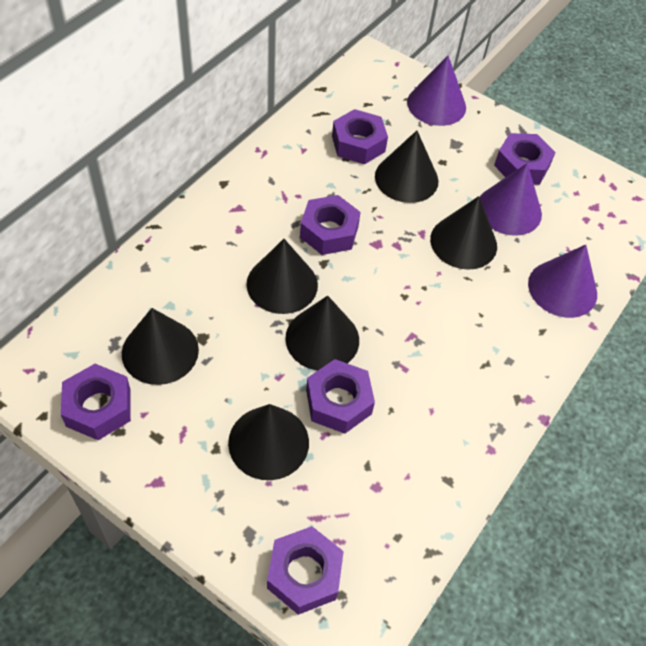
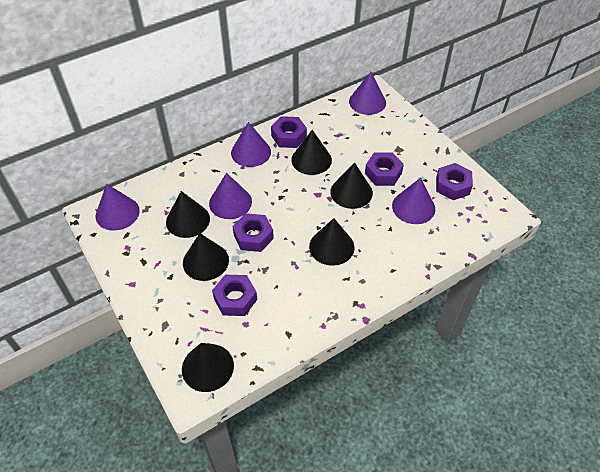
purple cone: [407,56,466,126] [480,163,542,236] [528,245,597,318] = 3 -> [96,184,140,231] [209,173,252,219] [231,122,271,167] [349,72,386,115] [392,178,435,224] = 5
purple nut: [61,364,131,440] [267,526,344,615] [300,195,361,255] [306,359,375,434] [332,109,388,164] [494,133,556,185] = 6 -> [212,275,257,316] [232,213,274,252] [271,116,307,148] [365,152,404,186] [436,163,473,200] = 5

